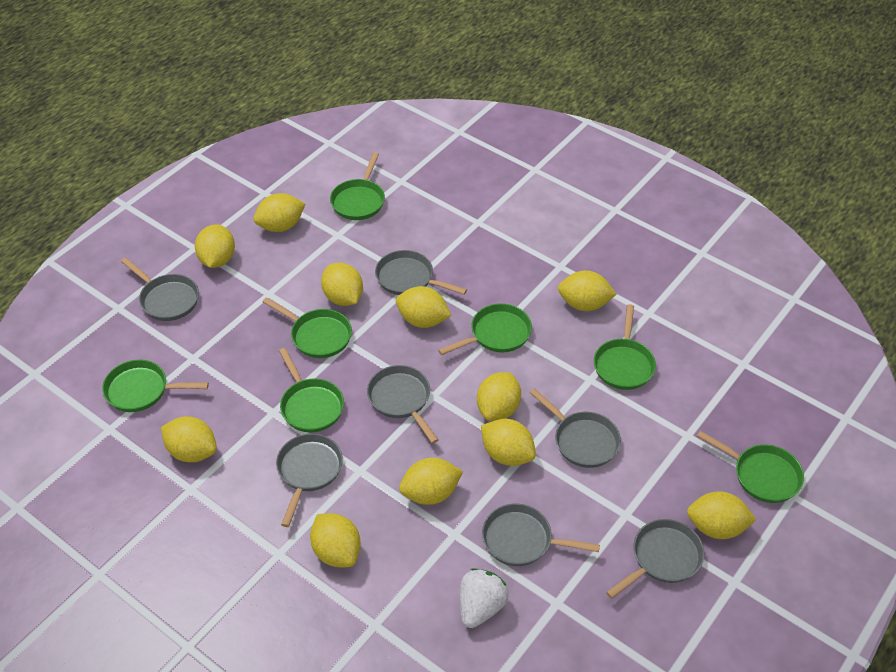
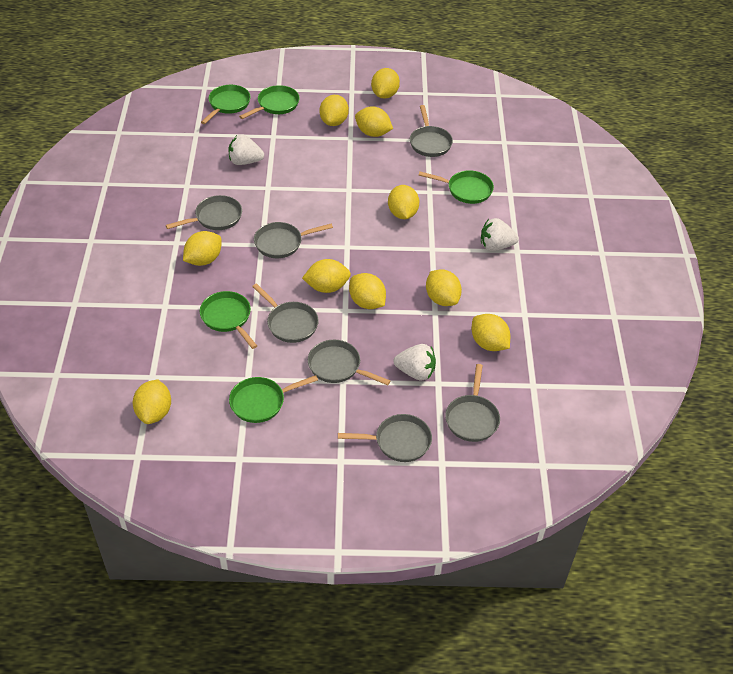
green pan: [102,360,209,412] [263,297,352,358] [279,348,344,433] [330,152,385,220] [438,303,532,355] [594,304,656,390] [697,431,804,503] = 7 -> [200,291,257,349] [201,85,251,124] [229,375,318,423] [239,85,300,119] [418,170,494,204] = 5
white strawberry: [460,568,509,628] = 1 -> [229,134,264,165] [393,344,436,380] [481,218,519,251] = 3
yellow lemon: [161,416,217,463] [195,224,235,268] [254,193,305,232] [310,513,361,567] [321,263,363,306] [396,286,451,328] [399,458,463,505] [477,372,521,421] [481,419,536,466] [558,270,617,311] [687,491,757,539] = 11 -> [133,379,171,424] [183,231,222,266] [302,259,351,293] [320,95,349,126] [349,273,386,309] [355,106,393,137] [371,68,400,99] [388,185,419,219] [426,269,462,306] [472,314,510,351] = 10

